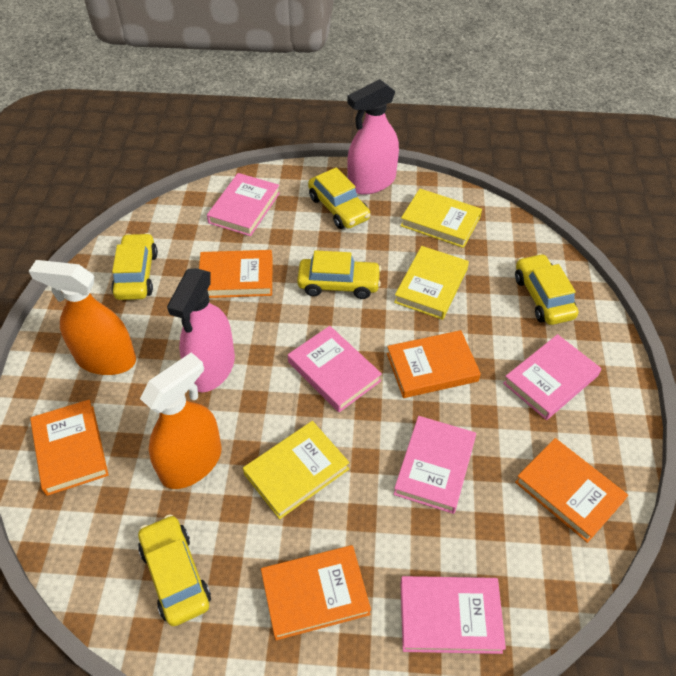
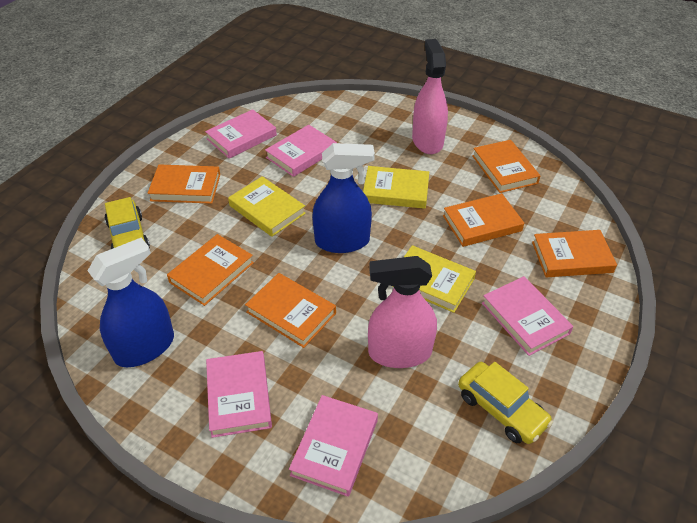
blue spray bottle: none = 0 -> [87,238,174,367] [312,143,375,253] = 2
orange book: [30,399,108,496] [199,250,273,298] [261,545,371,640] [387,330,481,398] [515,438,628,543] = 5 -> [148,164,220,204] [167,234,254,306] [245,273,336,348] [443,193,524,247] [472,140,540,193] [532,230,617,277] = 6
orange spray bottle: [29,260,136,375] [140,352,222,489] = 2 -> none = 0
yellow car: [111,233,158,300] [138,514,211,626] [297,250,381,299] [308,167,371,229] [515,253,578,325] = 5 -> [104,197,150,249] [458,362,553,444] = 2

